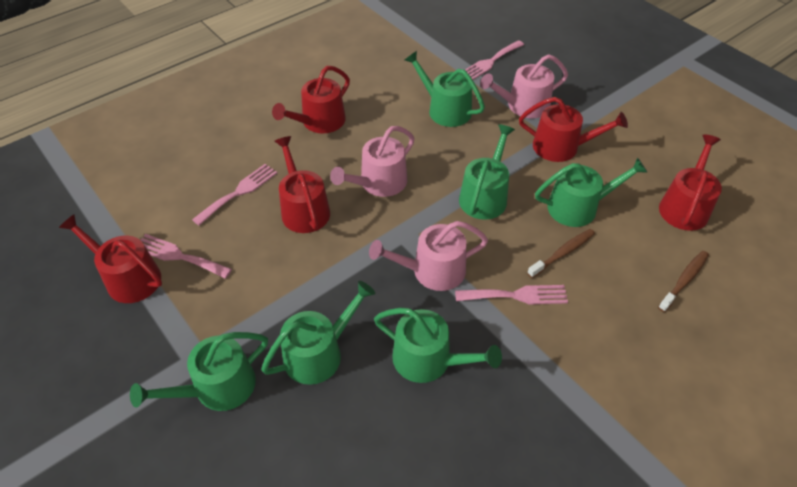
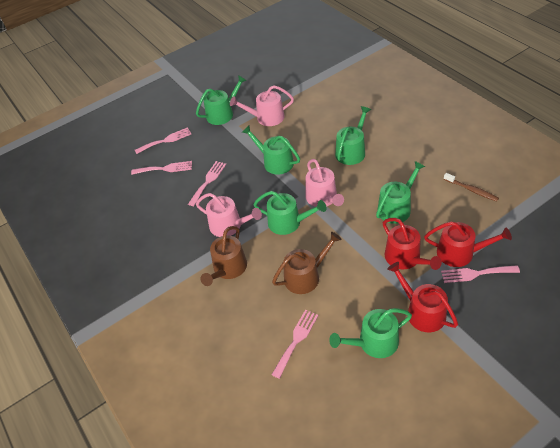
brown toothbrush: [527,229,595,278] [658,251,709,312] = 2 -> [444,173,499,202] = 1
brown watering can: none = 0 -> [201,226,247,286] [272,232,342,294] = 2
pink fork: [141,234,232,279] [192,164,277,226] [455,285,568,305] [465,40,524,80] = 4 -> [131,161,192,175] [135,127,192,154] [188,161,226,206] [271,310,319,379] [441,265,520,283] = 5
red watering can: [59,214,162,303] [272,66,350,133] [274,136,330,233] [519,97,628,162] [659,134,722,231] = 5 -> [383,218,442,270] [387,262,458,332] [424,221,512,267] = 3

